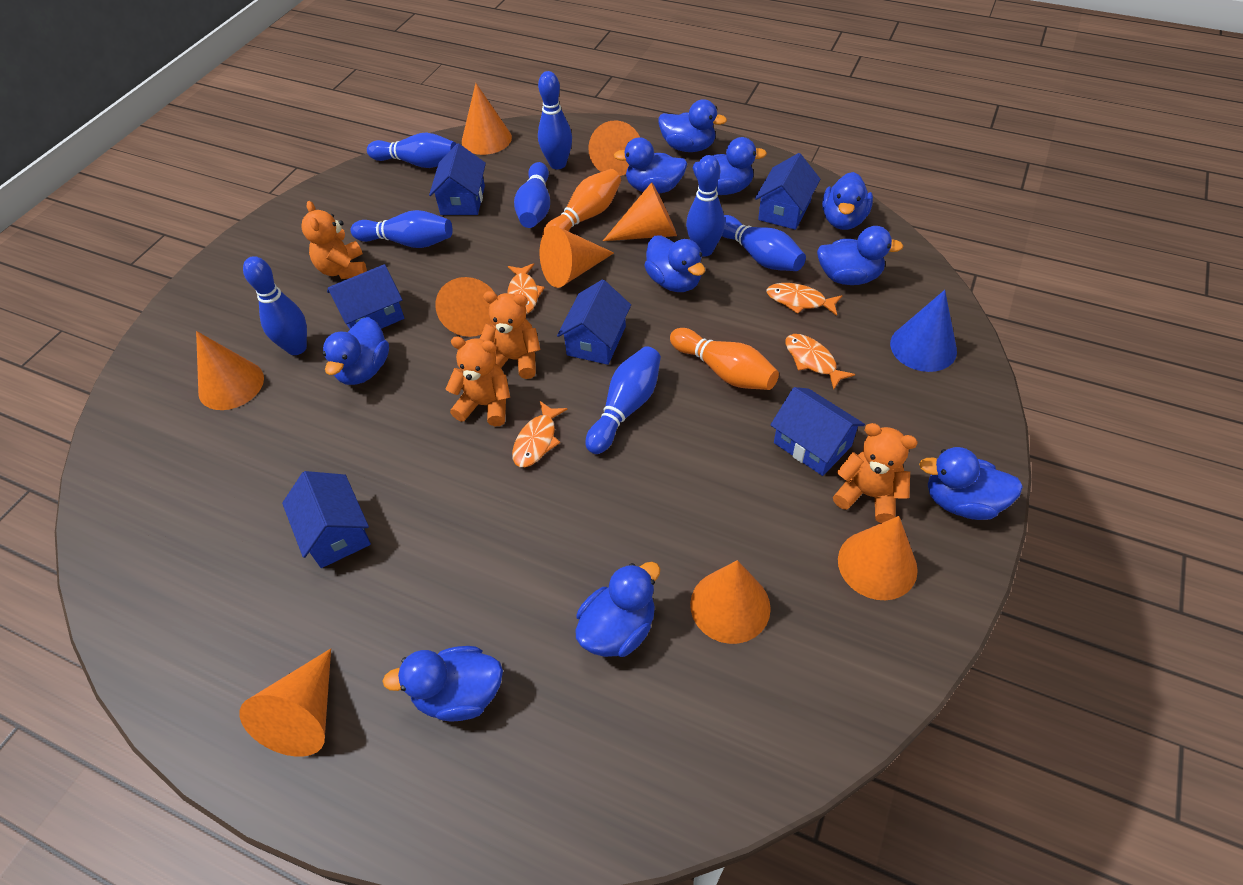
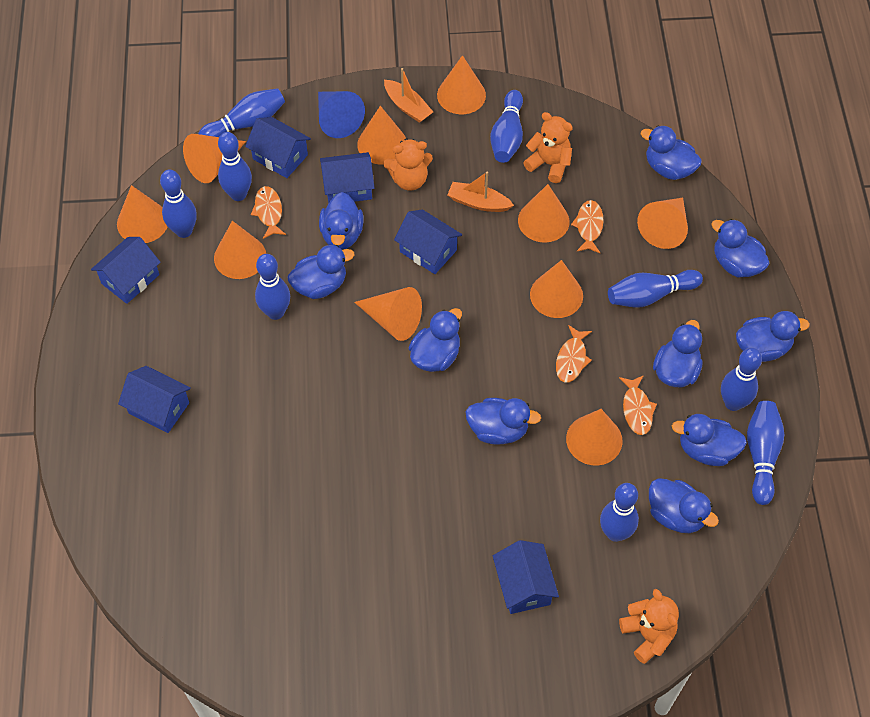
blue bowling pin: [243,256,307,355] [351,210,453,248] [367,133,456,168] [514,162,550,228] [538,71,572,169] [585,346,661,454] [686,155,725,257] [722,215,806,271] = 8 -> [160,169,197,238] [198,88,285,137] [218,132,252,201] [255,254,290,320] [490,90,523,163] [600,483,639,542] [608,270,703,308] [721,348,762,411] [747,401,784,505] = 9
orange boat: none = 0 -> [384,68,433,123] [447,172,514,212] = 2
orange bowling pin: [543,169,621,234] [670,328,779,390] = 2 -> none = 0
orange cone: [196,331,264,410] [239,649,331,757] [435,277,494,337] [462,83,512,155] [540,226,614,288] [588,121,640,176] [603,182,677,241] [690,560,771,644] [838,516,918,600] = 9 -> [117,185,167,243] [183,134,246,183] [214,221,266,279] [354,287,422,341] [357,106,406,165] [437,55,486,114] [518,184,570,243] [530,260,583,318] [566,409,623,465] [637,198,688,249] = 10
orange teddy bear: [301,201,367,279] [446,337,510,426] [480,291,541,379] [833,423,918,523] = 4 -> [383,138,433,191] [523,112,573,183] [619,589,679,664] = 3

